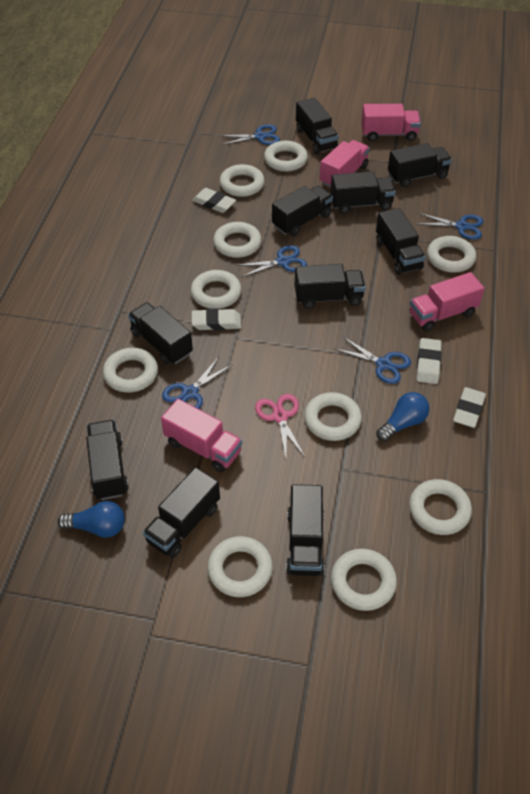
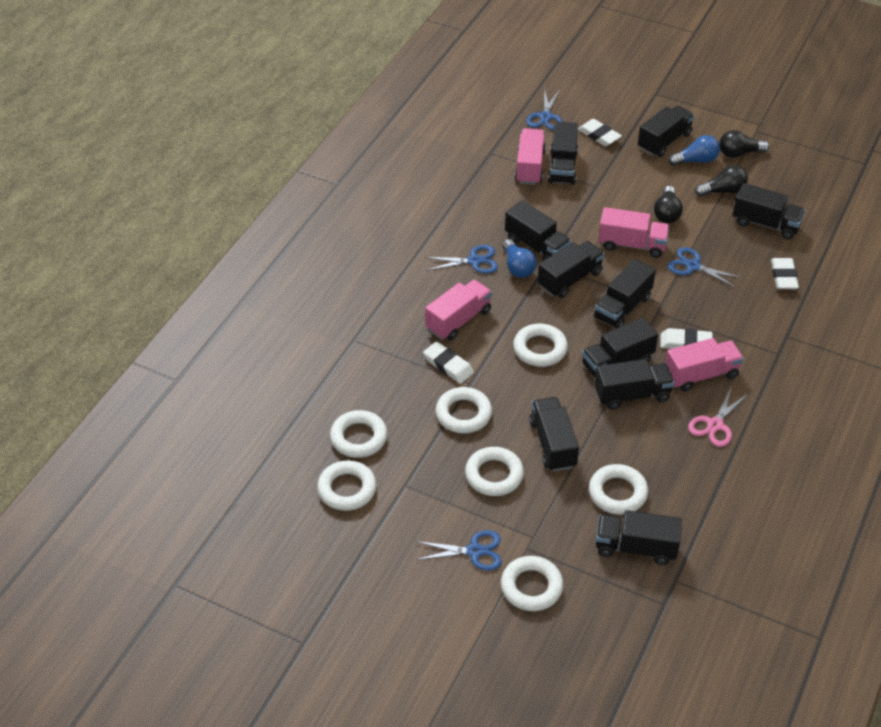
black light bulb: none = 0 -> [654,186,683,223] [695,165,748,197] [719,130,769,158] = 3
blue scissors: [162,357,232,409] [219,124,280,145] [236,245,307,277] [335,336,411,384] [418,213,483,240] = 5 -> [416,530,502,571] [424,245,498,274] [526,88,562,130] [668,247,743,288] = 4
white ring: [103,348,158,393] [191,270,241,309] [208,536,273,597] [213,222,261,258] [220,164,265,197] [264,141,308,172] [304,392,362,441] [331,549,397,611] [409,479,472,535] [427,236,476,273] = 10 -> [317,460,377,511] [330,410,387,458] [436,387,492,433] [465,447,524,496] [501,556,563,611] [513,324,568,367] [589,464,648,515] = 7

